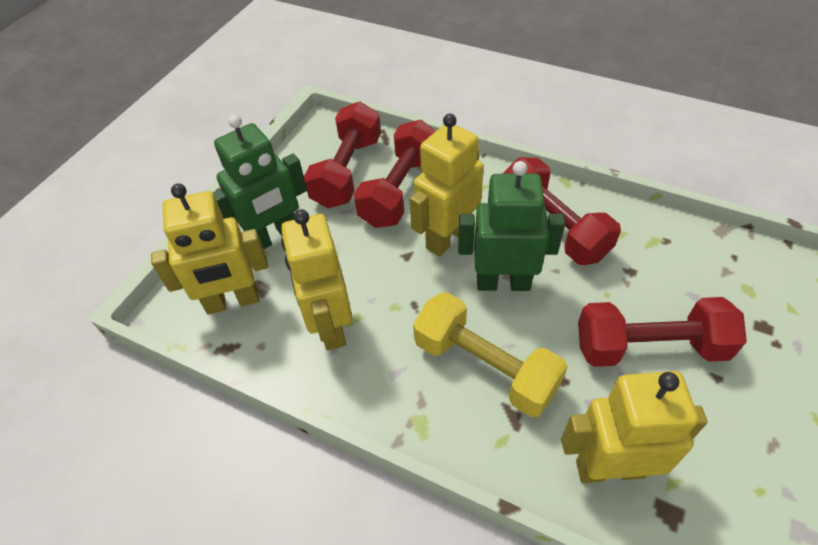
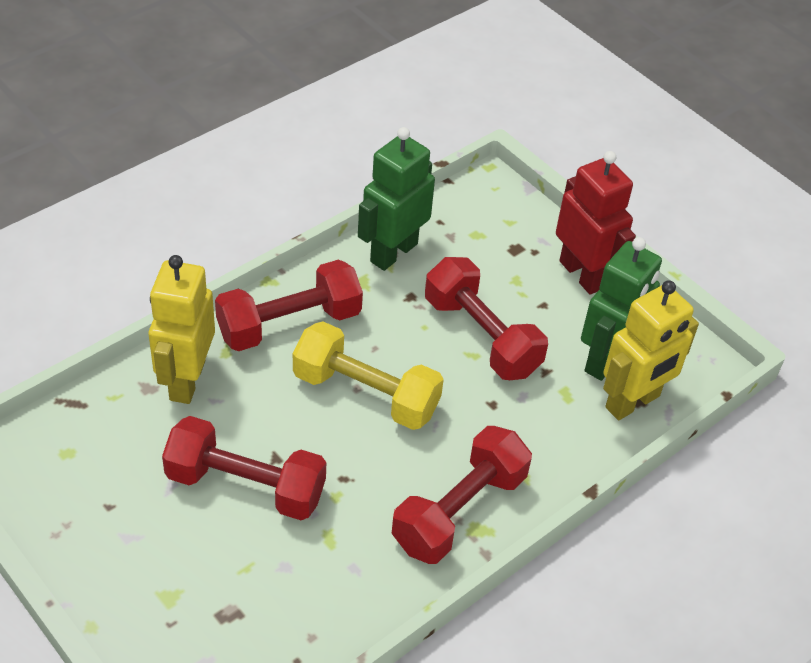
red robot: none = 0 -> [556,151,636,295] = 1
yellow robot: [151,184,268,314] [281,209,352,350] [410,114,484,256] [561,371,707,483] = 4 -> [148,255,215,404] [603,280,699,420] = 2

